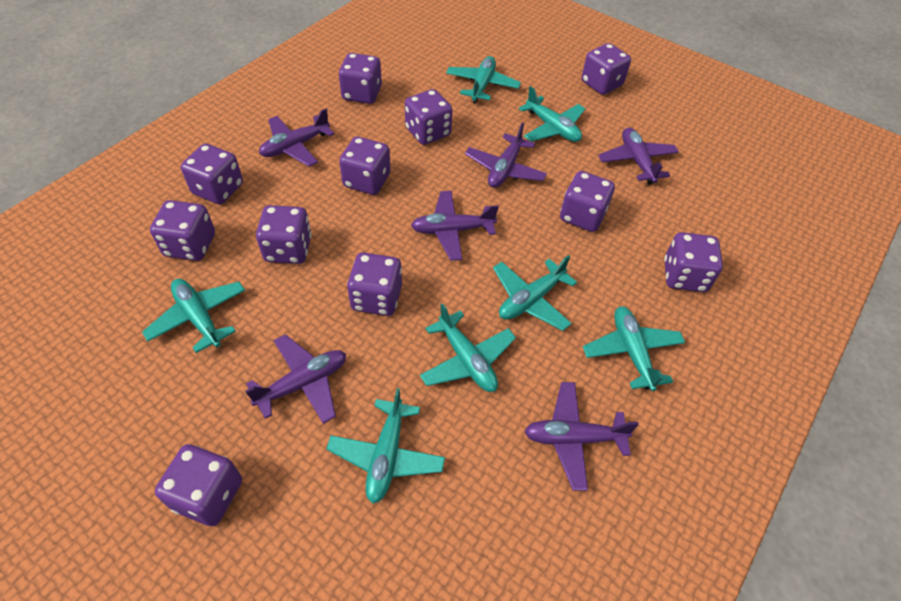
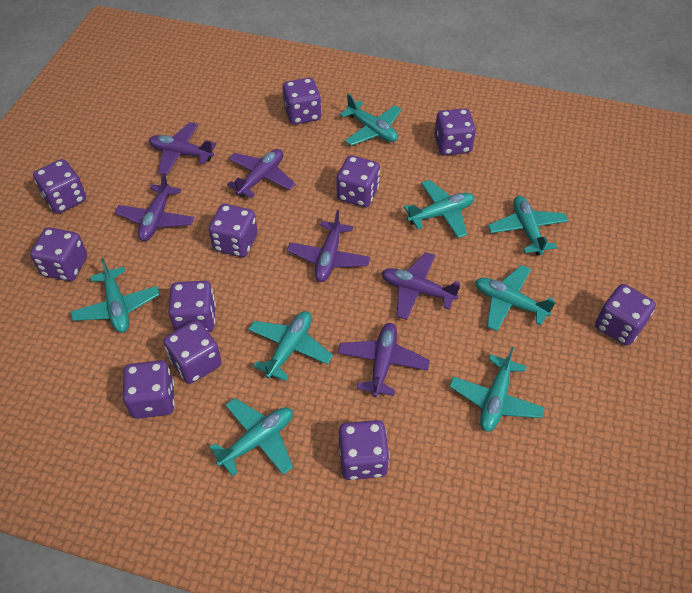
turquoise plane: [142,279,245,353] [326,388,445,504] [420,303,516,392] [446,56,521,104] [493,255,577,331] [519,86,585,142] [583,306,685,391] = 7 -> [70,258,160,333] [210,398,293,476] [248,311,333,381] [340,94,402,146] [404,180,474,238] [449,347,545,432] [475,265,556,331] [488,196,569,255] = 8

